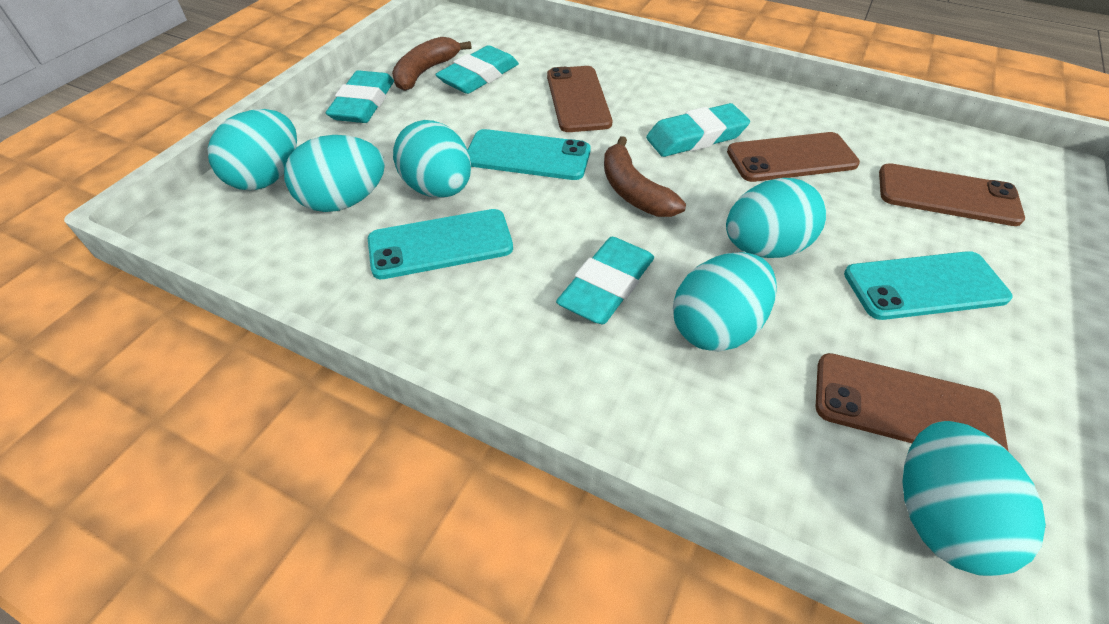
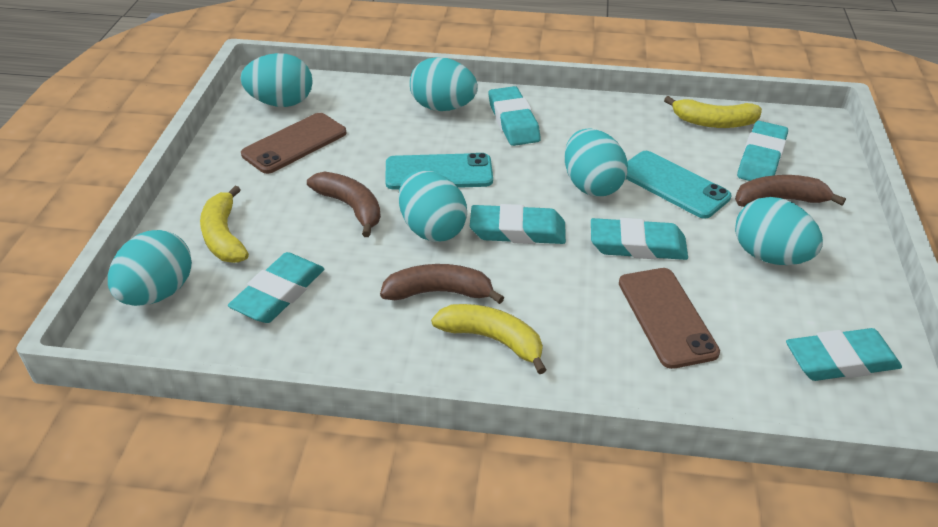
brown banana: [392,37,472,91] [604,136,686,217] = 2 -> [307,172,381,237] [380,264,504,304] [735,175,846,207] = 3
brown phone: [547,66,612,132] [727,132,860,182] [816,353,1009,452] [879,163,1025,226] = 4 -> [241,113,346,174] [619,268,720,369] = 2
turquoise eraser: [326,70,394,123] [435,45,519,94] [556,237,654,324] [646,103,750,157] = 4 -> [228,252,324,323] [470,204,566,244] [489,86,541,146] [591,218,688,260] [737,121,788,181] [786,328,902,381] = 6
turquoise phone: [368,209,513,279] [467,129,591,180] [844,251,1012,320] = 3 -> [385,153,493,190] [626,151,731,219] = 2
yellow banana: none = 0 -> [200,186,249,263] [431,304,546,374] [664,96,762,128] = 3

